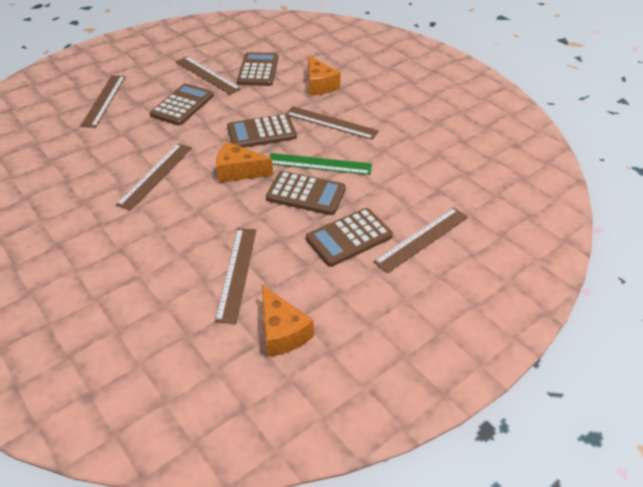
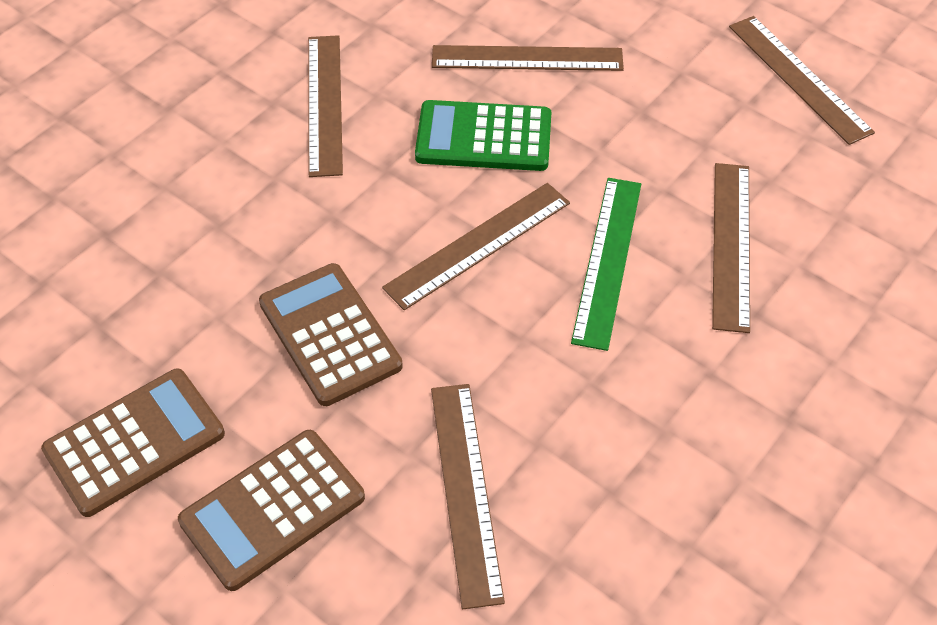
brown calculator: [150,83,214,125] [227,114,297,148] [237,52,279,86] [266,171,346,215] [306,208,393,267] = 5 -> [41,369,225,517] [178,430,365,591] [259,263,403,406] = 3
green calculator: none = 0 -> [415,100,551,171] = 1
orange cheese: [216,142,273,183] [262,285,314,357] [308,56,341,96] = 3 -> none = 0

